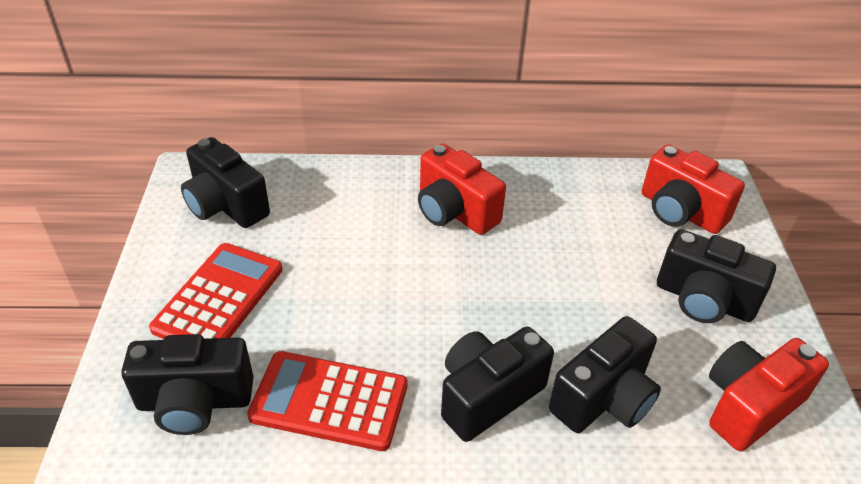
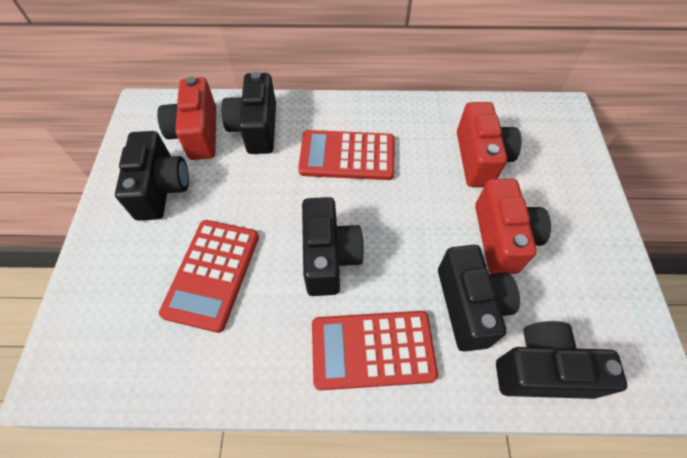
red calculator: [149,243,283,339] [247,351,407,451] = 2 -> [159,220,259,333] [298,130,394,180] [312,311,438,390] = 3

